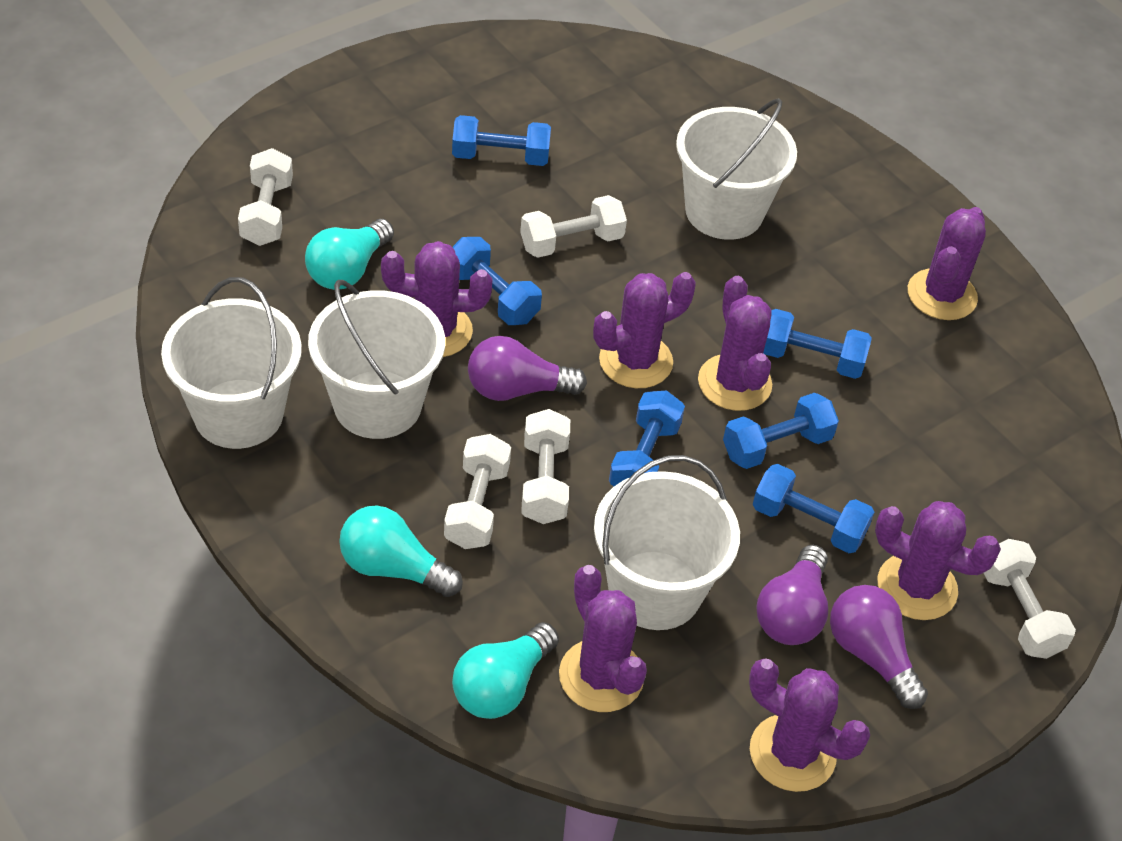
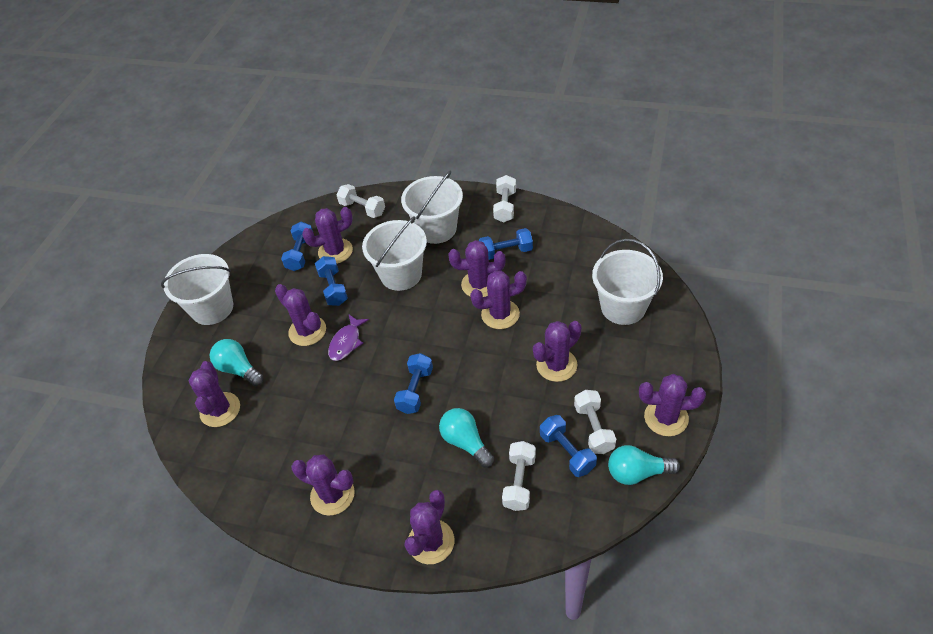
blue dumbbell: [452,115,551,166] [453,237,542,325] [609,390,685,486] [723,393,839,469] [753,464,874,553] [763,309,872,379] = 6 -> [281,222,313,271] [315,256,348,306] [394,353,433,414] [479,228,533,260] [540,415,597,477] = 5
purple cactus: [381,241,493,357] [559,565,647,712] [593,272,696,388] [698,276,772,411] [749,659,870,792] [875,501,1001,620] [908,207,986,320] = 7 -> [189,361,240,427] [275,284,326,346] [291,455,355,516] [302,207,353,264] [404,490,454,564] [448,240,505,297] [470,271,527,329] [533,321,582,382] [639,374,706,436] = 9
purple fish: none = 0 -> [328,315,369,361] = 1
purple light bulb: [468,336,587,401] [756,545,828,645] [830,585,928,709] = 3 -> none = 0
white dumbbell: [238,148,293,246] [444,434,511,549] [520,195,627,258] [521,409,570,524] [984,539,1076,659] = 5 -> [336,184,385,218] [493,175,516,223] [502,441,536,511] [574,390,616,454] = 4

